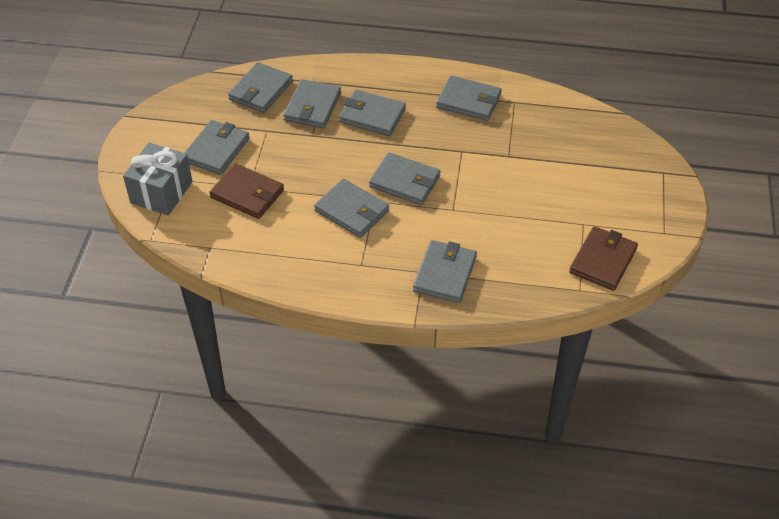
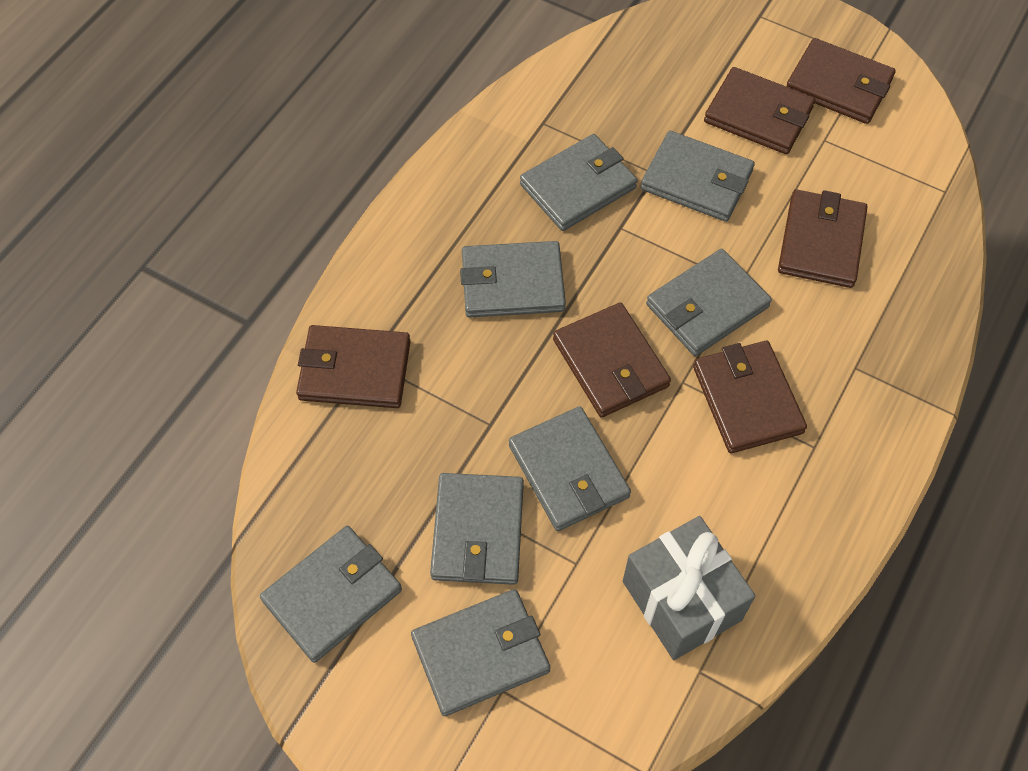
brown wallet: [209,163,284,219] [569,226,638,291] = 2 -> [296,325,411,408] [553,303,671,418] [693,341,807,453] [704,67,815,154] [778,189,867,288] [786,38,896,124] = 6

